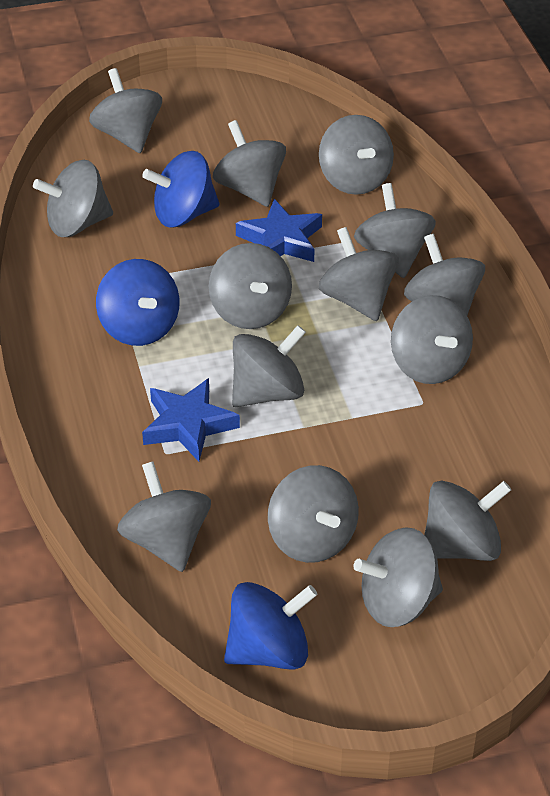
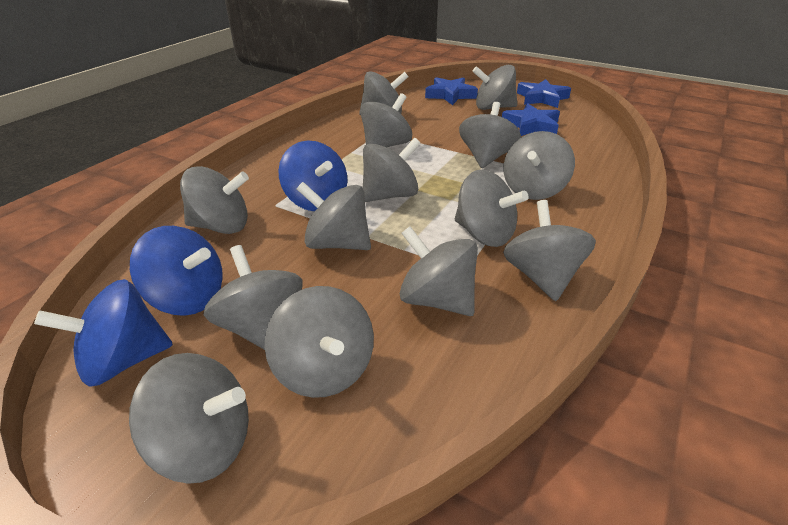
blue star: [142,378,240,462] [236,199,322,262] = 2 -> [425,77,478,105] [502,103,560,136] [517,79,571,108] = 3

